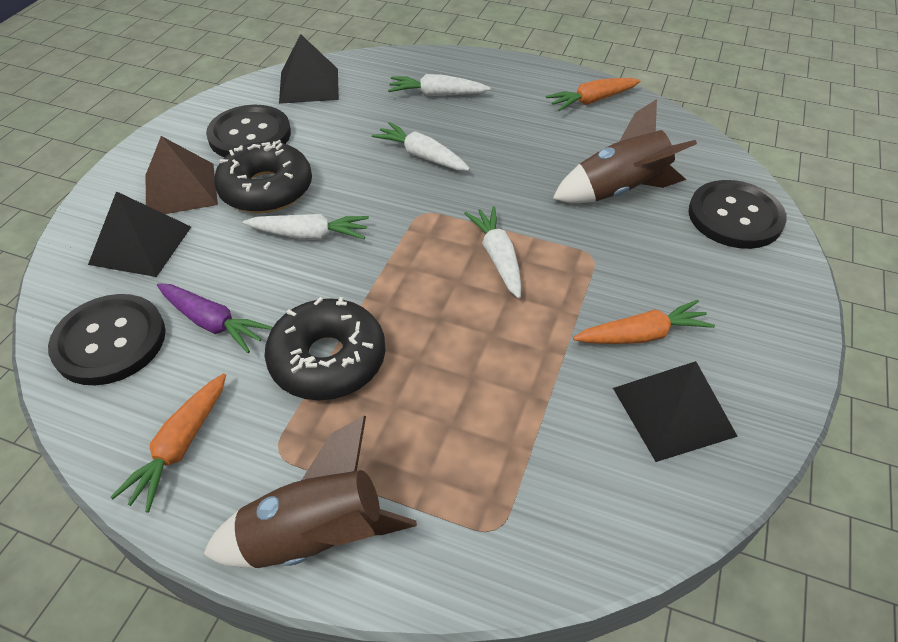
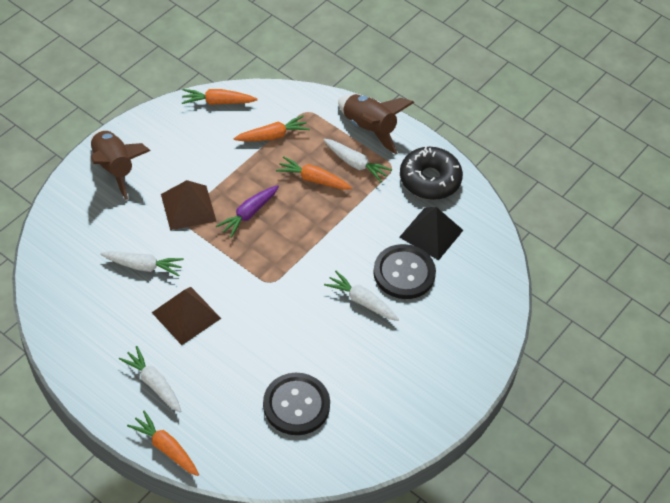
black button: [48,294,166,385] [206,105,291,157] [688,180,787,249] = 3 -> [263,373,330,435] [373,244,436,299] = 2
black donut: [214,140,312,213] [265,297,385,400] = 2 -> [400,146,463,200] = 1
black pyramid: [88,191,191,277] [279,34,339,104] [613,361,738,462] = 3 -> [399,207,463,261] = 1
brown pyramid: [146,136,218,214] = 1 -> [152,287,221,345] [161,180,216,230] = 2
orange carrot: [110,373,226,513] [546,78,641,111] [573,300,715,344] = 3 -> [127,410,199,476] [182,89,257,105] [233,115,310,141] [276,156,352,190] = 4

